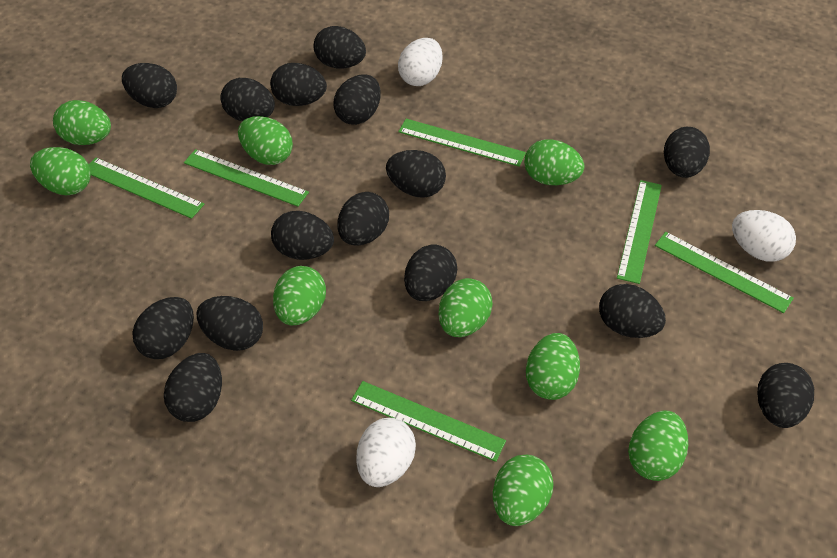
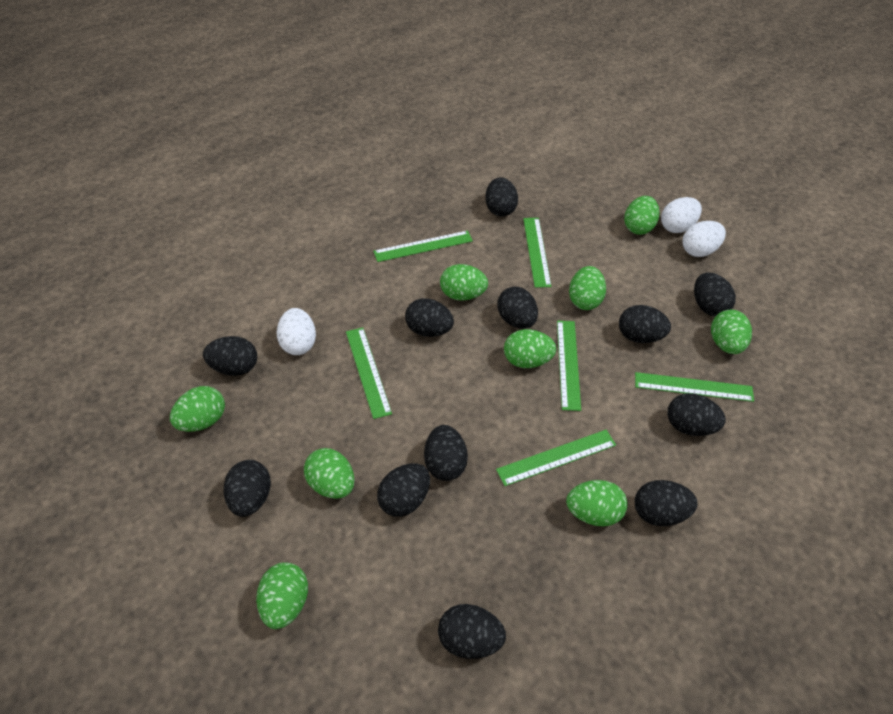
black egg: [122,63,177,108] [132,297,194,359] [164,353,222,422] [197,296,263,351] [220,78,275,121] [270,63,327,106] [271,211,334,260] [314,26,366,69] [333,74,381,125] [338,192,389,246] [386,150,446,198] [404,244,457,301] [599,284,666,338] [664,127,710,178] [757,363,814,428] = 15 -> [203,336,257,376] [224,460,271,517] [377,463,430,517] [405,298,454,337] [424,425,468,481] [438,604,506,659] [485,177,518,216] [497,287,538,329] [619,305,671,343] [635,480,697,526] [667,393,726,436] [694,272,736,316] = 12

